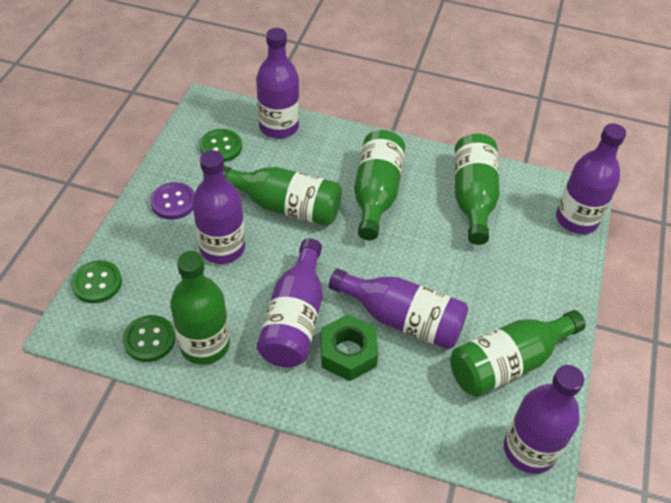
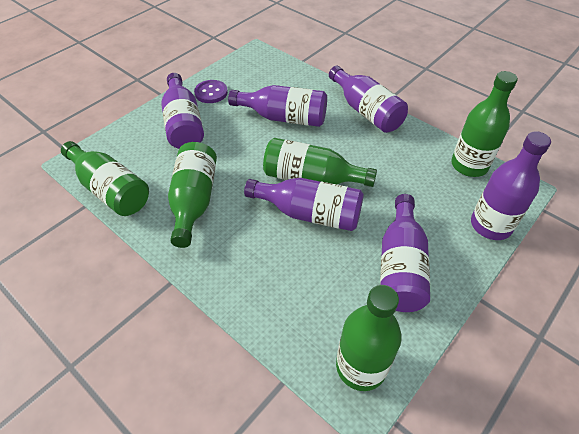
green button: [71,260,122,303] [123,315,175,362] [199,129,242,162] = 3 -> none = 0
green nut: [321,314,378,381] = 1 -> none = 0

